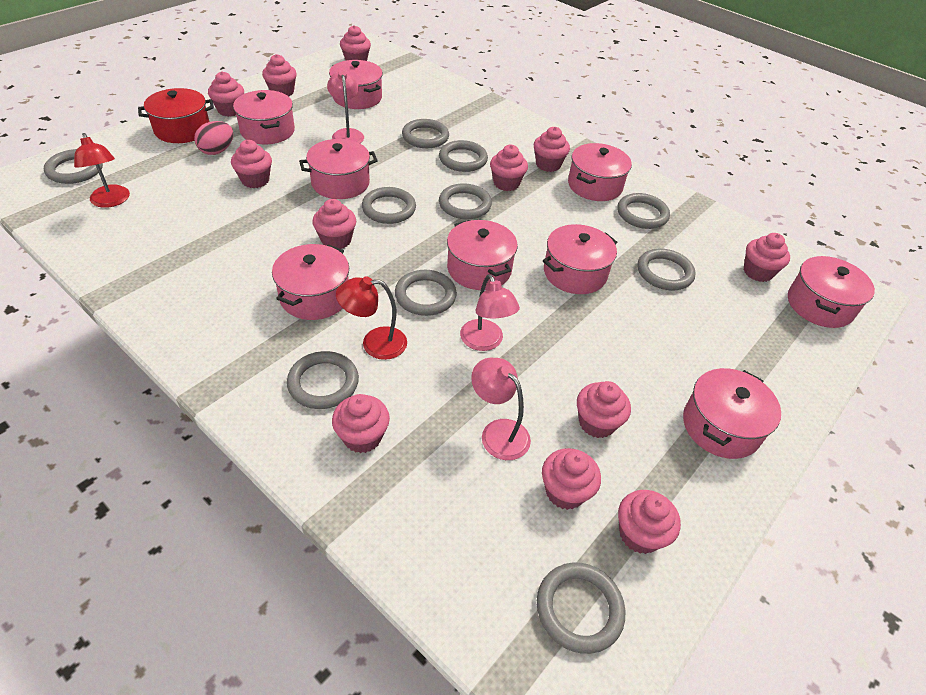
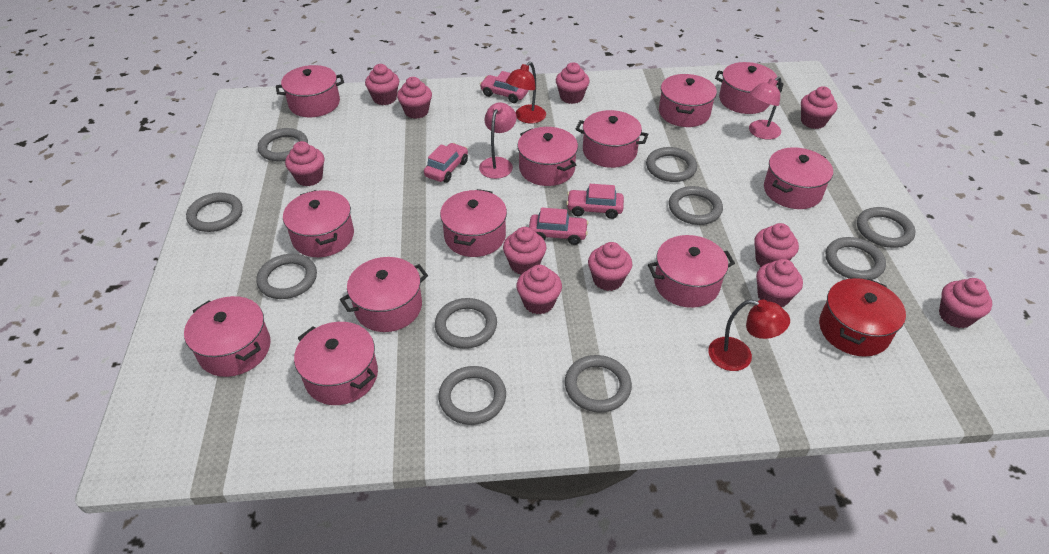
pink car: none = 0 -> [424,143,468,183] [480,71,529,103] [529,208,588,245] [566,184,624,219] = 4
pink cupcake: [208,71,244,117] [231,140,272,188] [262,54,297,96] [312,199,356,249] [332,394,390,453] [340,25,371,61] [490,145,528,191] [534,127,570,172] [542,448,601,510] [577,381,631,438] [618,490,681,554] [744,233,790,282] = 12 -> [285,141,324,186] [365,64,399,105] [397,77,432,119] [503,227,546,274] [517,265,562,315] [556,62,590,104] [588,242,632,291] [754,223,799,267] [756,259,803,307] [801,86,837,129] [939,278,992,328] = 11
pink egg: [194,121,233,155] = 1 -> none = 0
pink lamp: [327,70,364,143] [460,274,520,351] [471,358,531,460] = 3 -> [479,102,517,179] [749,77,781,140] = 2
pink pot: [233,90,295,144] [272,244,349,320] [299,139,378,199] [329,60,383,109] [447,220,518,290] [543,224,617,294] [568,143,632,201] [683,368,781,459] [788,256,875,328] = 9 -> [184,296,271,377] [276,65,344,117] [283,190,354,257] [294,322,378,405] [340,257,428,332] [440,189,507,257] [517,127,578,186] [576,110,648,168] [648,235,735,308] [659,74,717,127] [715,62,783,114] [764,147,833,209] = 12

